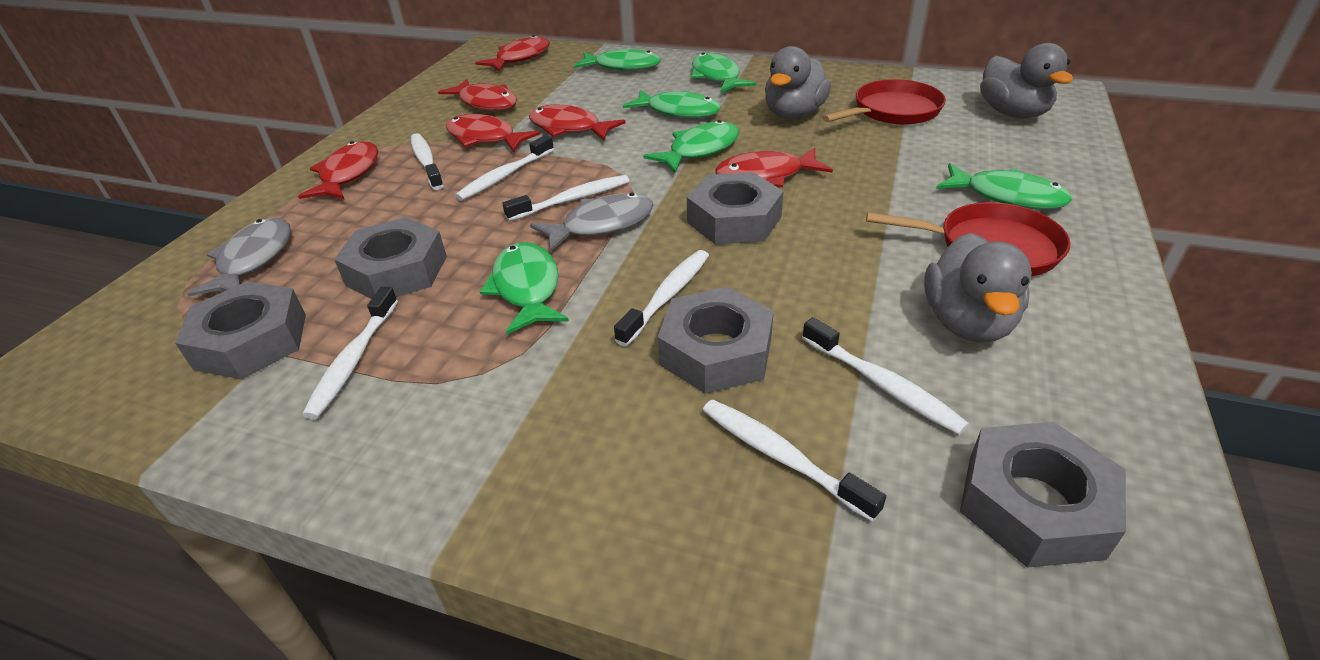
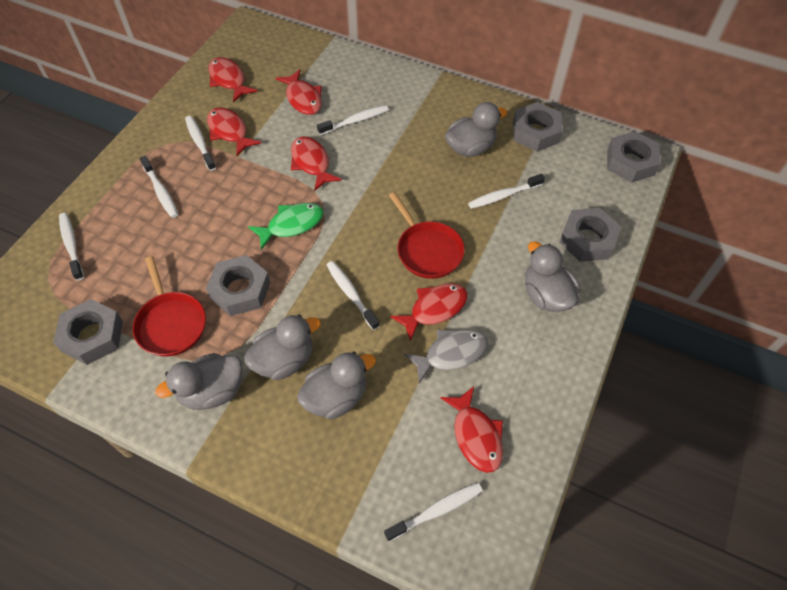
green fish: [480,242,569,334] [574,49,661,71] [623,90,721,118] [643,120,740,173] [691,53,756,93] [936,163,1072,209] = 6 -> [248,203,324,250] = 1
grey duck: [765,46,831,119] [924,233,1032,343] [980,43,1073,118] = 3 -> [155,353,243,410] [244,314,321,380] [297,352,376,419] [445,102,507,157] [525,241,580,312] = 5
grey fish: [187,218,291,296] [530,193,653,252] = 2 -> [404,329,488,384] = 1

